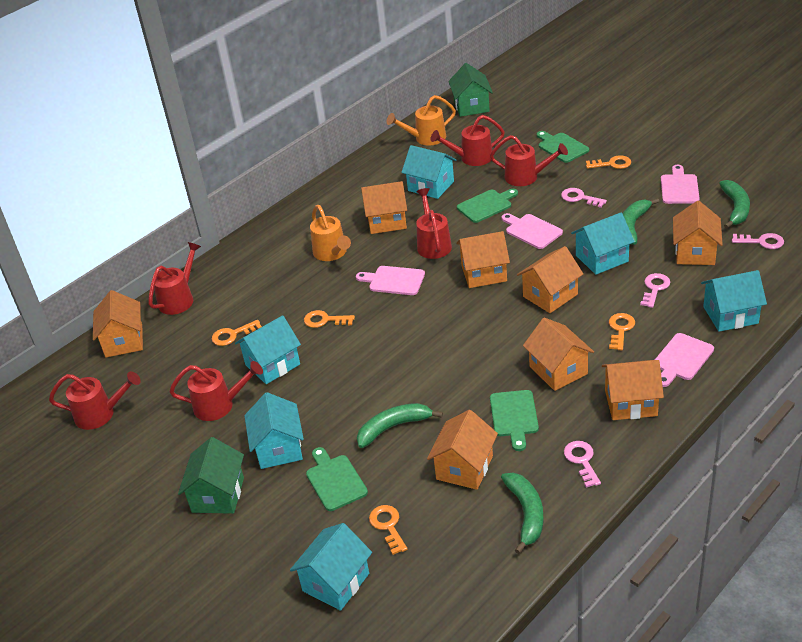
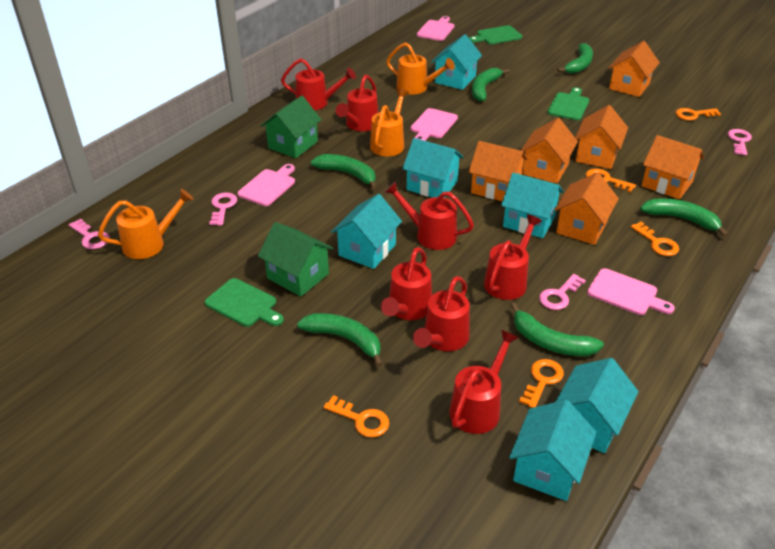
green banana: [357,403,443,448] [501,473,543,554] [623,198,659,245] [719,180,750,229] = 4 -> [297,313,383,367] [311,154,377,190] [472,68,510,101] [510,303,604,356] [557,43,593,74] [640,198,728,237] = 6
green cutting board: [306,447,368,511] [457,189,518,223] [490,390,539,451] [537,131,589,163] = 4 -> [205,278,284,327] [469,25,522,44] [548,87,590,120] = 3
orange house: [93,290,143,357] [361,181,407,234] [427,410,498,490] [456,231,510,288] [517,246,583,313] [523,317,594,391] [602,360,664,420] [673,201,723,265] = 8 -> [469,141,528,201] [521,118,578,184] [555,172,619,245] [575,105,628,169] [609,41,660,97] [642,135,704,199] = 6
orange watering can: [310,205,351,261] [387,95,456,145] = 2 -> [98,189,194,259] [370,88,409,156] [386,42,455,95] = 3
red watering can: [49,371,141,430] [148,242,201,315] [169,361,263,421] [416,188,452,259] [430,115,505,166] [490,135,568,186] = 6 -> [281,58,356,110] [336,75,378,131] [381,247,432,320] [384,181,474,250] [413,276,470,351] [449,330,519,434] [484,214,542,300] = 7

